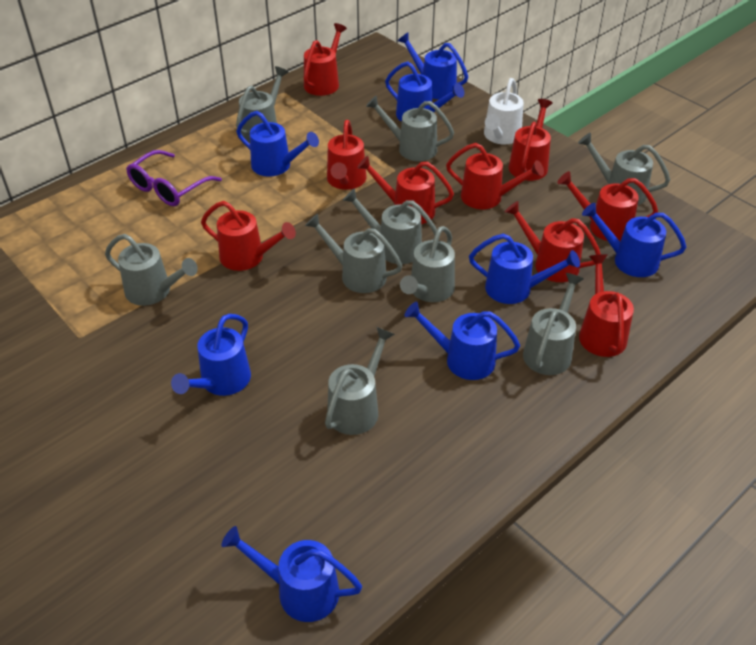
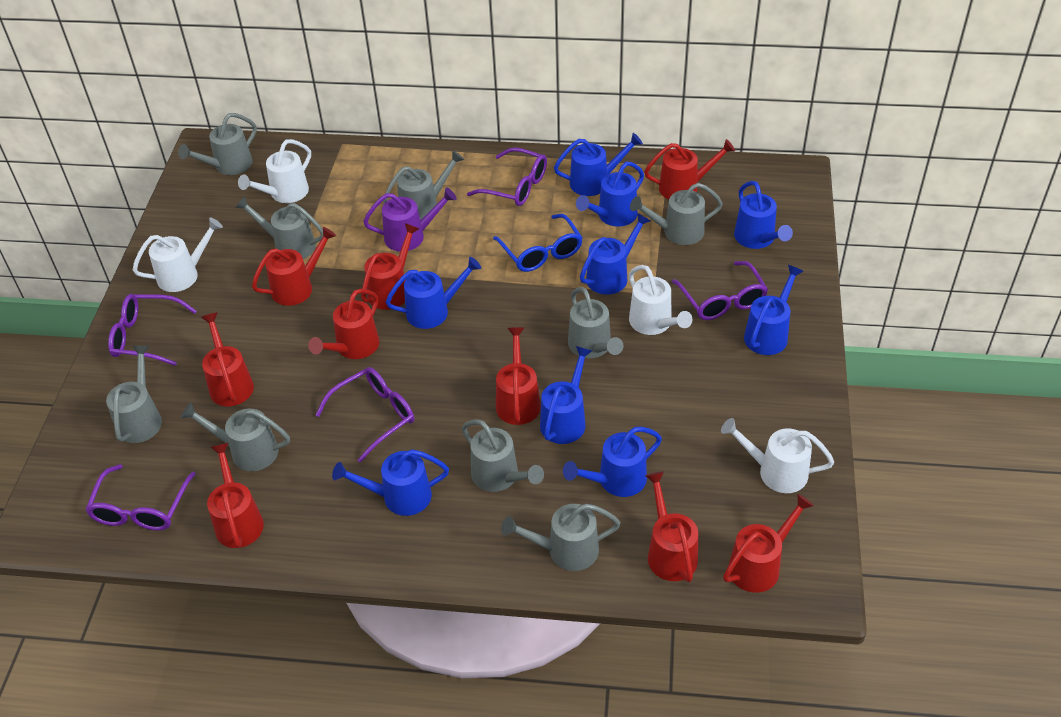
blue glasses: none = 0 -> [493,214,583,272] = 1
blue watering can: [171,314,251,396] [221,526,362,622] [236,111,319,177] [385,62,464,122] [398,32,468,99] [404,302,520,380] [469,234,580,304] [582,203,686,277] = 8 -> [332,449,449,516] [386,257,481,329] [540,346,592,444] [554,133,643,196] [563,427,662,497] [576,162,644,226] [580,213,650,295] [734,181,793,249] [744,265,804,355] = 9
purple glasses: [126,150,222,206] = 1 -> [85,464,196,531] [108,294,197,366] [315,367,414,462] [467,147,547,206] [672,261,768,320] = 5
purple watering can: none = 0 -> [363,188,457,251] = 1
white watering can: [484,78,523,144] = 1 -> [133,217,223,292] [238,139,311,203] [629,265,692,335] [721,418,834,493] = 4

